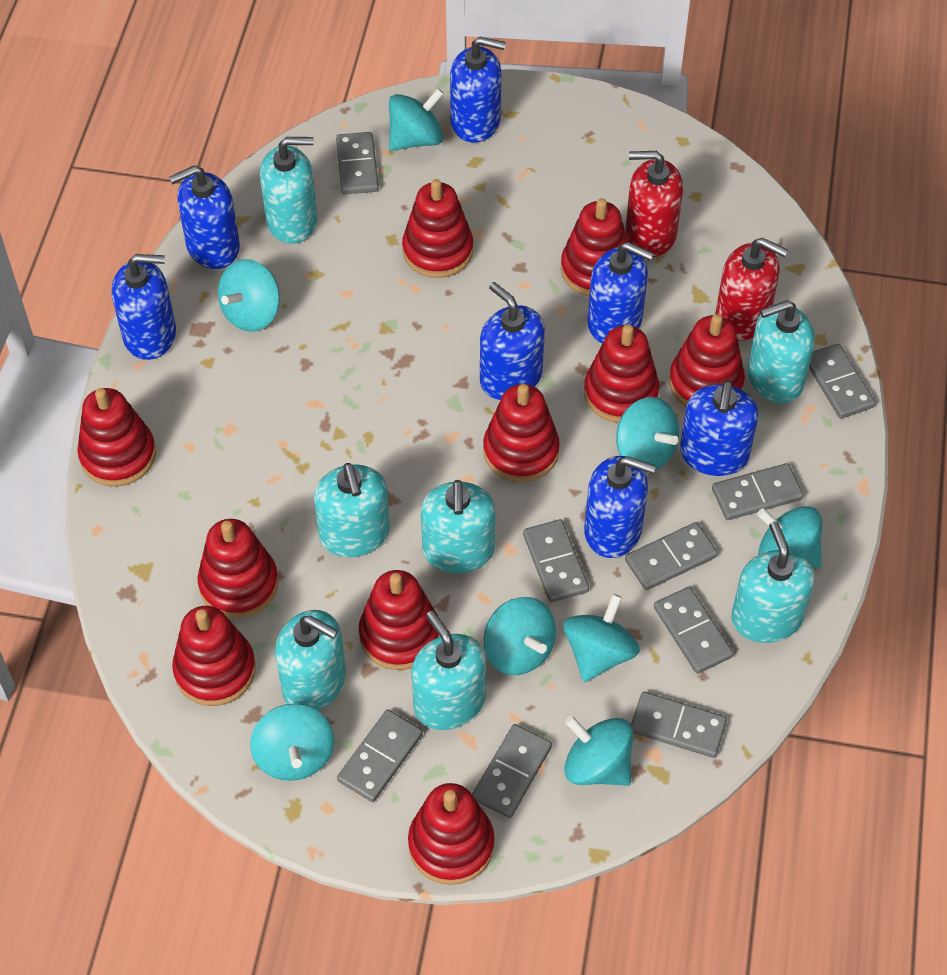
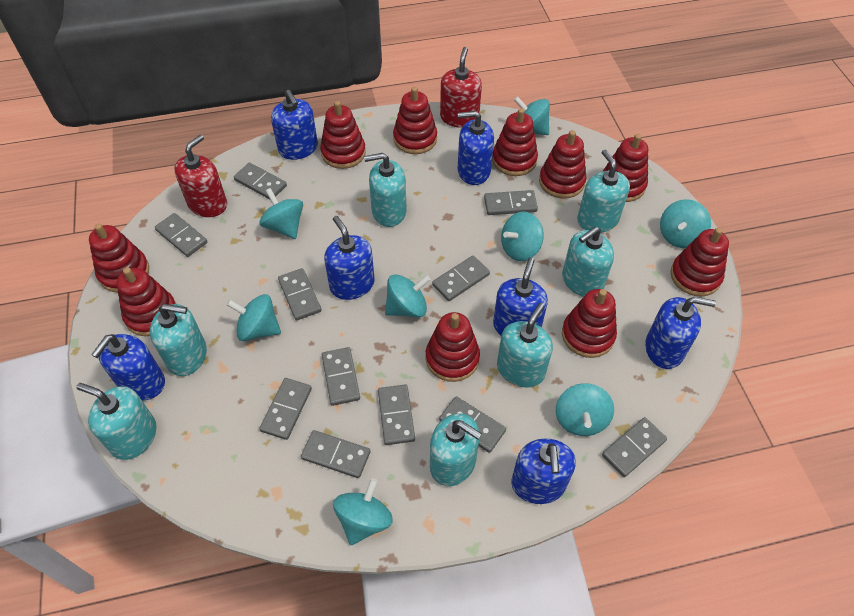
grey domino: [336,132,379,195] [337,709,423,802] [472,724,552,818] [523,519,589,602] [625,522,718,590] [631,692,727,758] [654,587,734,674] [712,463,804,520] [809,344,876,419] = 9 -> [155,213,207,257] [234,162,287,200] [259,378,312,440] [278,268,322,320] [301,430,370,478] [322,347,360,406] [378,385,415,445] [432,256,490,301] [439,396,506,453] [484,190,538,215] [602,417,667,477] = 11

